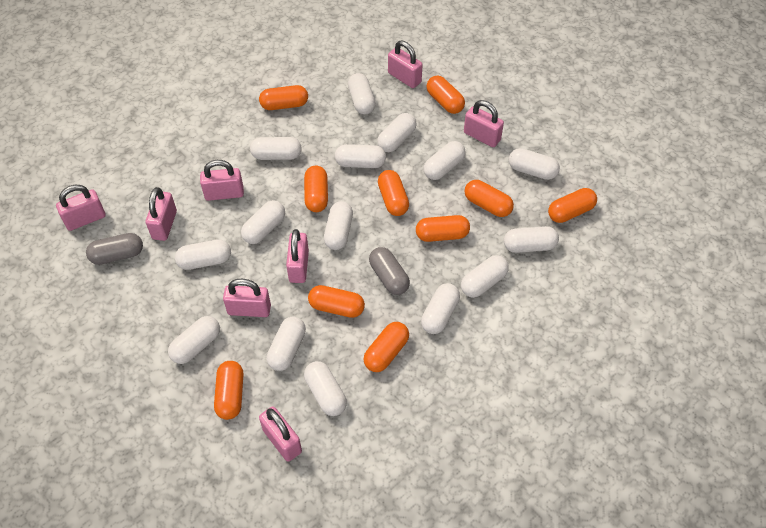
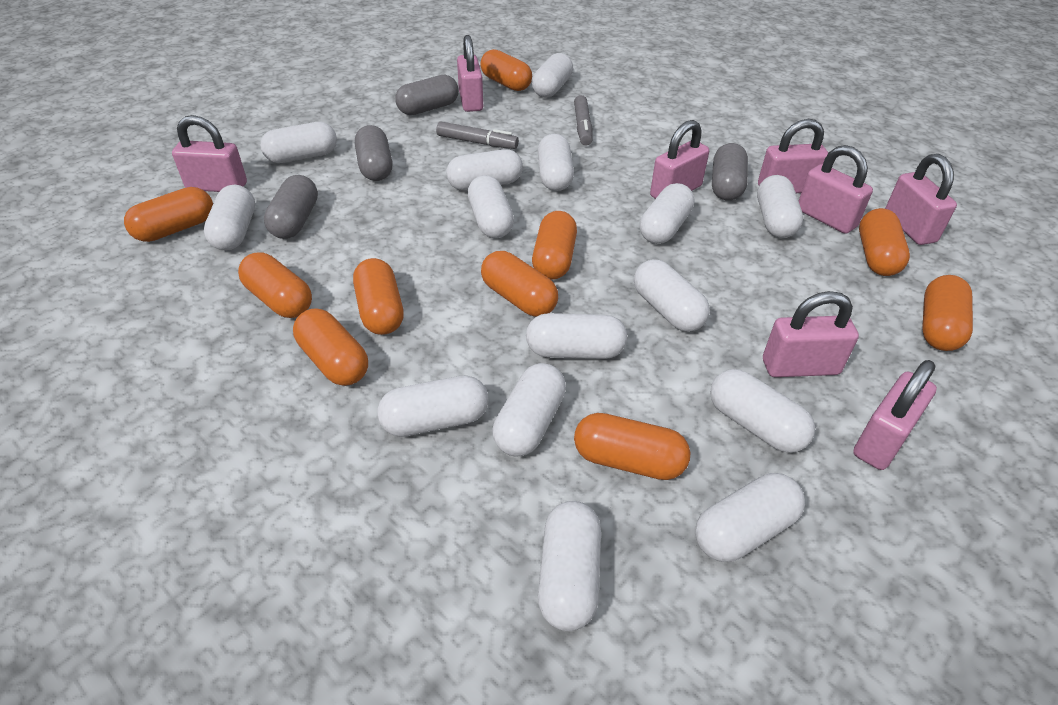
grey capsule: [86,233,143,265] [369,247,410,295] = 2 -> [264,175,318,239] [355,125,392,181] [395,75,459,115] [712,143,748,201] = 4
grey marker: none = 0 -> [436,121,519,149] [574,95,592,146] = 2

